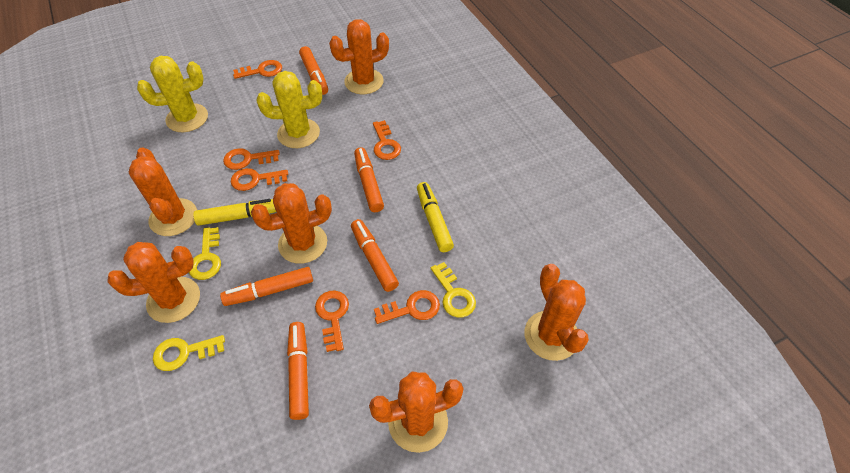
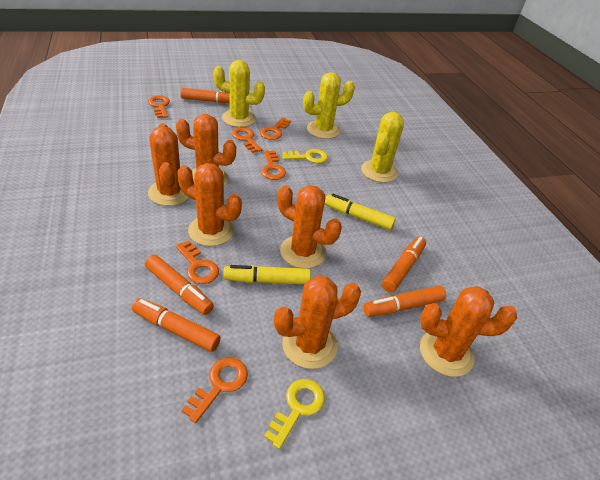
yellow cactus: [137,56,208,132] [256,71,322,148] = 2 -> [213,60,265,127] [303,72,355,139] [361,112,404,183] = 3
yellow key: [153,335,225,371] [189,227,221,280] [431,262,476,318] = 3 -> [264,379,325,449] [282,149,328,163] = 2

